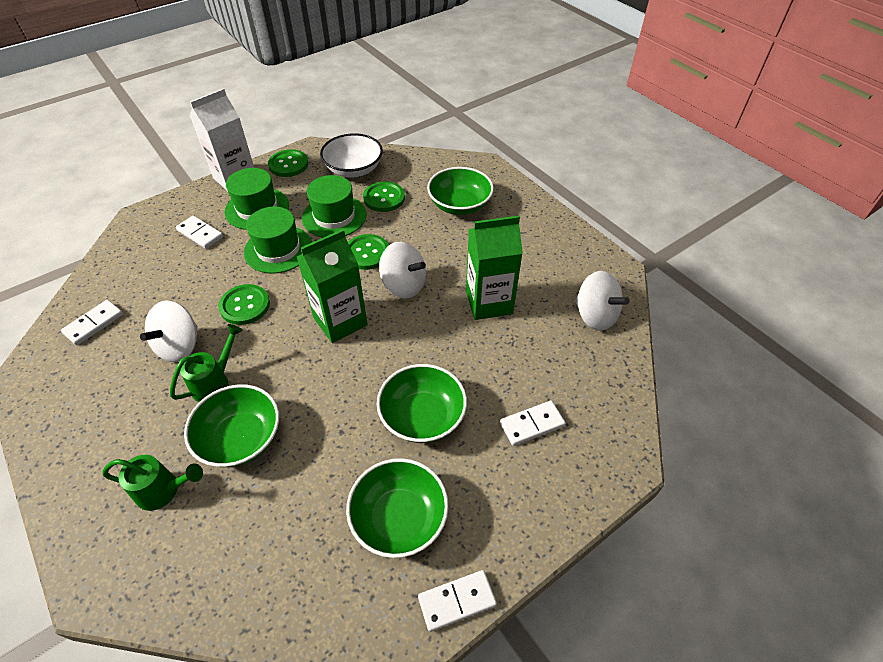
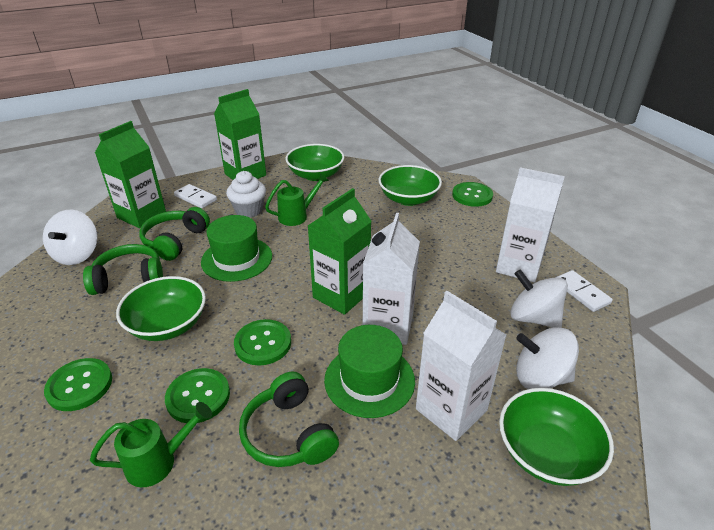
green carton: [297,229,368,343] [466,216,523,320] = 2 -> [95,121,166,228] [214,89,266,180] [308,188,371,315] = 3
green hat: [225,168,289,230] [244,207,312,274] [302,175,367,238] = 3 -> [201,215,272,282] [324,325,415,418] = 2
green headphones: none = 0 -> [83,244,163,295] [139,207,210,261] [239,371,339,467] = 3
white bowl: [320,133,383,177] = 1 -> none = 0
white carton: [190,88,254,191] = 1 -> [363,213,420,345] [416,291,507,441] [496,167,565,283] = 3
white cupcake: none = 0 -> [226,171,266,218] = 1
white domino: [61,300,123,346] [176,216,223,249] [418,570,497,632] [500,401,565,446] = 4 -> [174,184,217,208] [555,270,613,312] = 2

